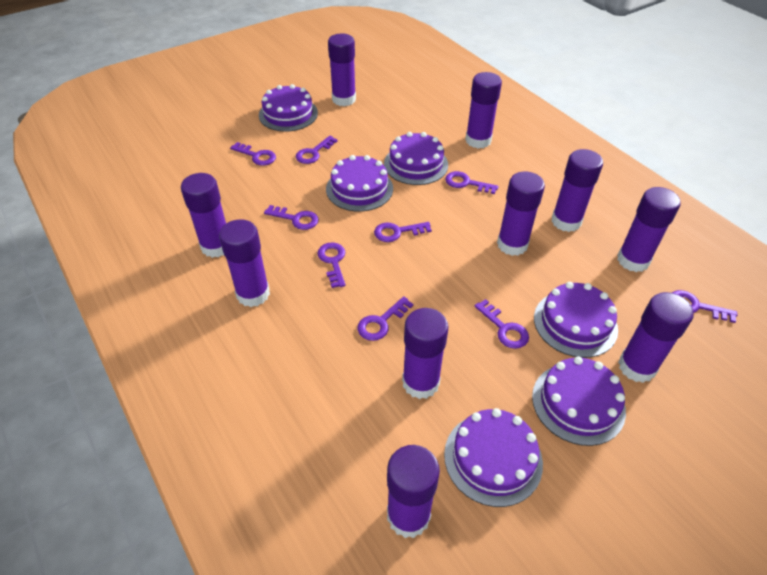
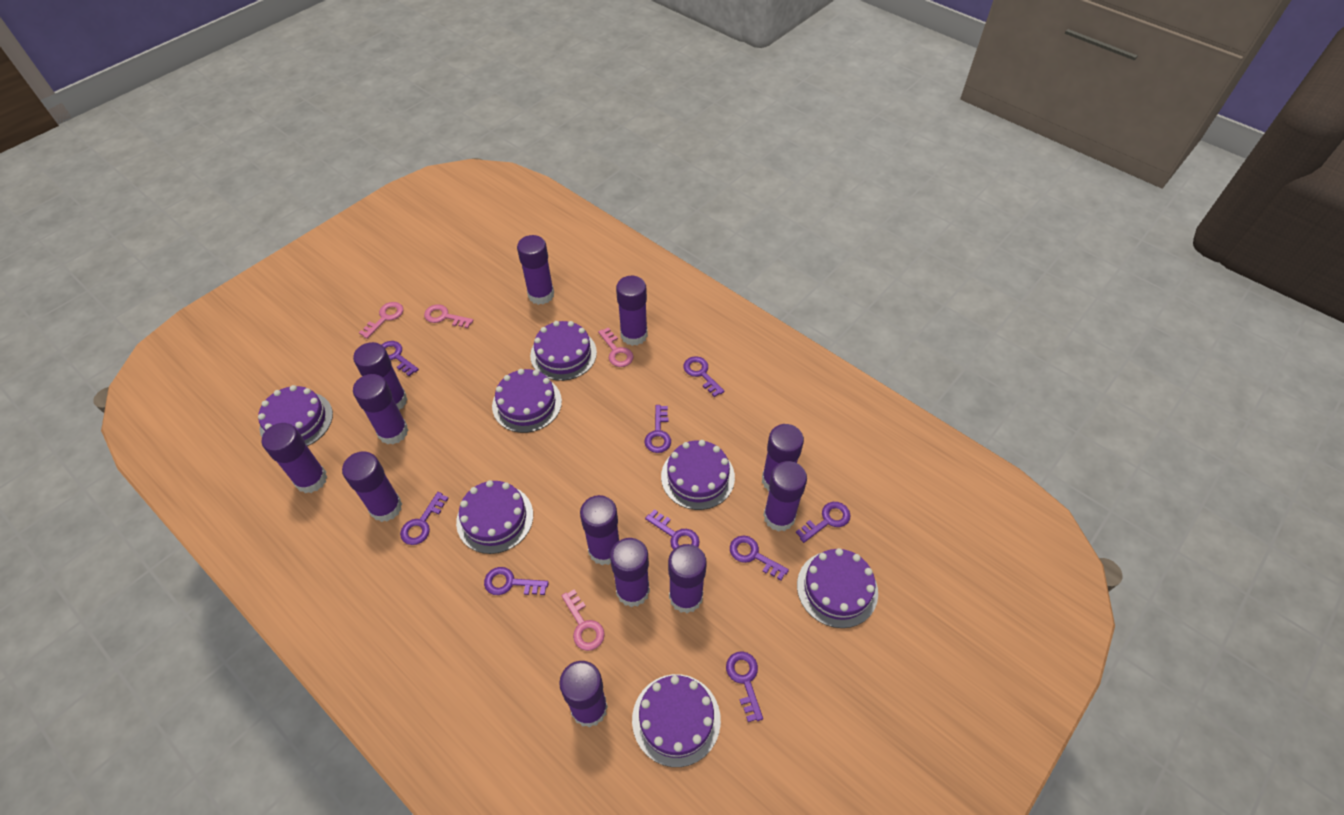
pink key: none = 0 -> [359,302,403,339] [424,304,474,328] [561,589,605,651] [598,327,634,367] = 4
purple cake: [259,84,318,132] [326,155,393,212] [384,132,448,185] [444,408,543,507] [532,356,626,446] [534,282,618,358] = 6 -> [258,385,333,446] [456,480,533,554] [492,369,562,433] [530,321,597,381] [632,674,721,767] [661,440,735,510] [797,548,878,628] = 7
purple glue stick: [181,173,226,258] [219,219,270,307] [328,34,356,106] [387,445,440,538] [402,308,448,399] [465,72,502,148] [497,171,545,256] [551,149,603,232] [617,187,681,272] [618,292,693,383] = 10 -> [262,423,327,493] [342,452,402,522] [353,342,407,410] [353,374,408,445] [517,235,554,305] [559,661,608,728] [580,495,620,565] [610,538,650,607] [616,276,648,346] [668,544,707,613] [762,424,804,492] [763,461,807,532] = 12

